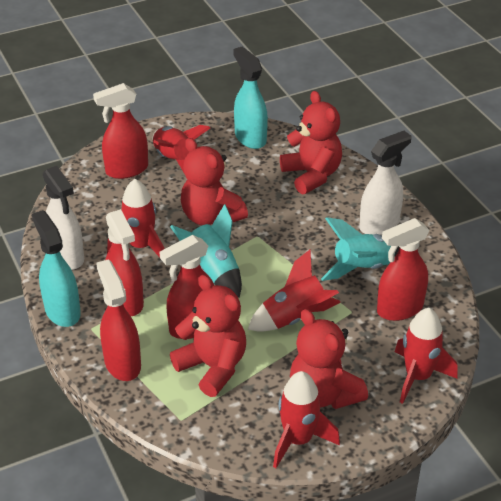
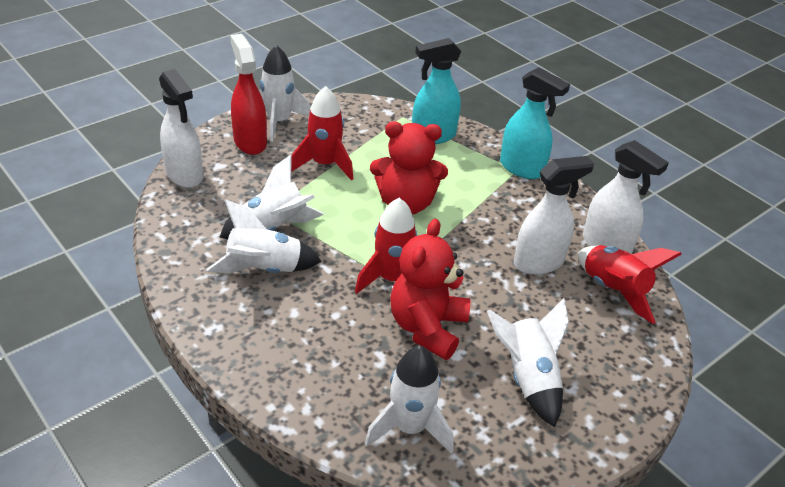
red rocket: [107,179,164,258] [153,125,210,174] [248,250,341,332] [273,371,340,468] [395,308,458,404] = 5 -> [291,86,353,181] [355,198,417,294] [578,245,682,324] = 3
red spray bottle: [93,83,148,179] [96,259,141,381] [105,209,144,316] [160,235,214,339] [377,218,430,321] = 5 -> [230,34,267,155] = 1
red teddy bear: [170,275,246,397] [181,138,248,225] [280,91,342,194] [290,309,368,409] = 4 -> [370,122,448,215] [390,219,470,360] = 2
turquoise rocket: [170,204,242,298] [321,217,399,281] = 2 -> none = 0
white rocket: none = 0 -> [207,199,321,274] [219,155,324,239] [259,45,310,142] [365,346,454,454] [487,298,569,427] = 5
white spray bottle: [43,166,84,270] [359,131,412,235] = 2 -> [159,69,203,188] [514,156,594,275] [583,140,669,254] = 3

